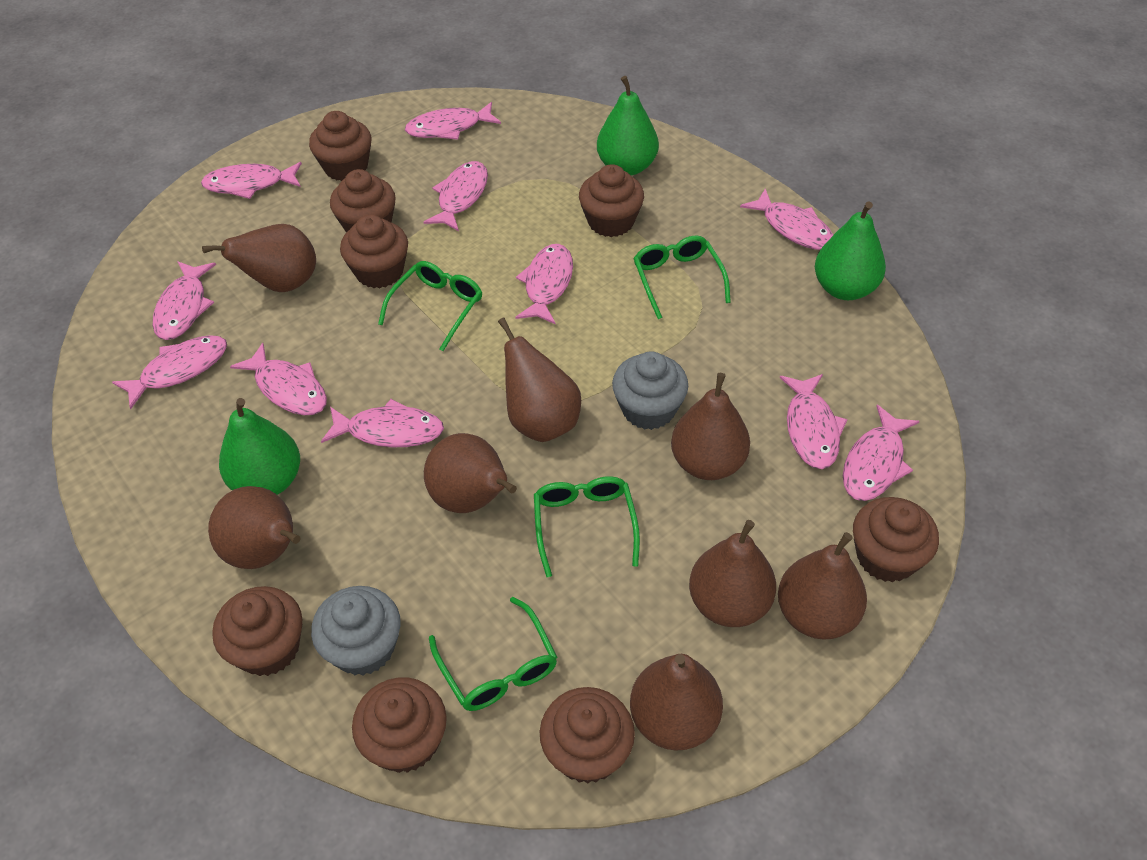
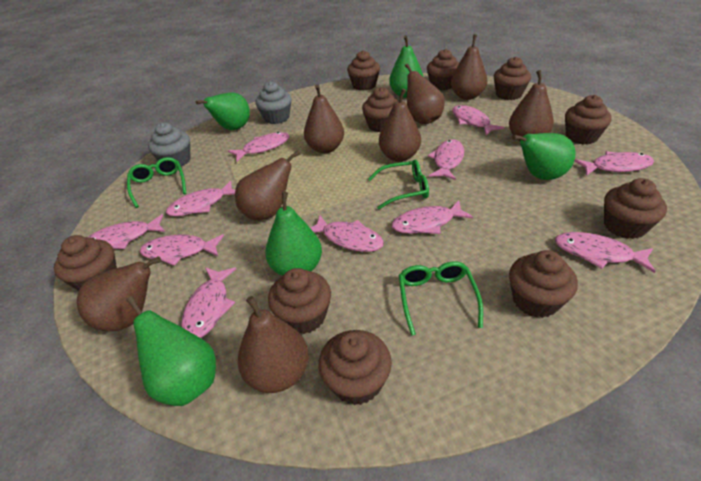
brown cupcake: [212,586,303,676] [309,111,371,181] [330,169,396,233] [340,214,408,288] [352,678,447,773] [540,687,635,784] [579,164,644,237] [853,497,939,582] = 8 -> [54,235,117,291] [268,268,331,334] [318,330,392,405] [347,50,380,91] [362,87,398,133] [427,49,459,90] [494,57,531,100] [509,250,578,318] [565,95,612,145] [604,178,667,239] = 10
green glasses: [378,261,482,351] [429,597,557,711] [534,476,640,577] [633,236,731,319] = 4 -> [127,157,186,208] [368,160,429,209] [399,261,483,336] = 3
green pear: [219,398,300,495] [597,76,659,176] [815,201,886,300] = 3 -> [126,296,216,406] [196,92,250,130] [265,192,322,276] [389,35,424,98] [512,133,576,180] = 5

